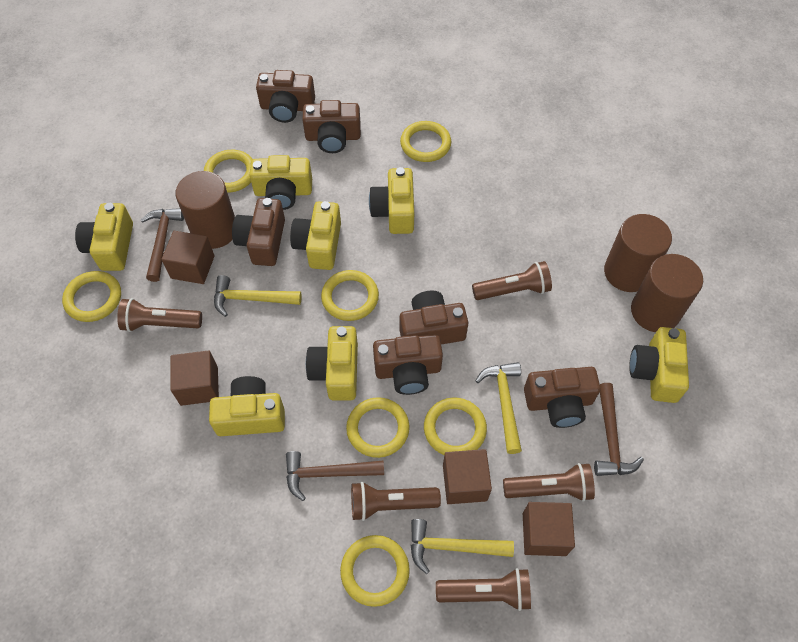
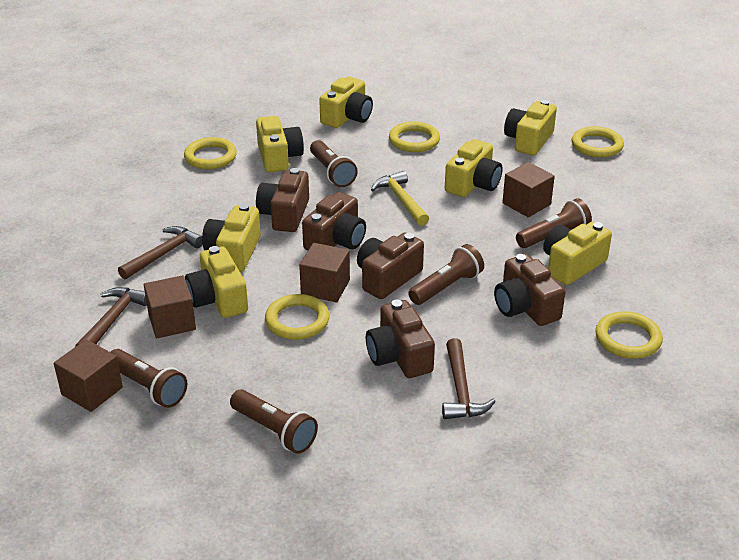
brown camera: [232,198,285,266] [256,70,315,123] [302,100,361,153] [373,334,443,395] [400,290,468,344] [524,367,601,428] = 6 -> [256,168,309,232] [302,192,366,250] [357,233,424,299] [366,300,435,378] [494,254,565,326] = 5
brown cylinder: [175,171,235,249] [604,214,672,292] [631,254,703,332] = 3 -> none = 0
yellow hammer: [214,275,302,317] [411,519,514,574] [475,362,522,454] = 3 -> [371,171,429,226] = 1
yellow ring: [62,271,121,322] [204,150,252,193] [321,270,379,321] [340,535,410,607] [346,397,410,458] [400,121,451,162] [424,397,487,455] = 7 -> [184,137,237,169] [265,294,330,340] [389,121,440,152] [572,126,624,158] [595,311,663,359] = 5

